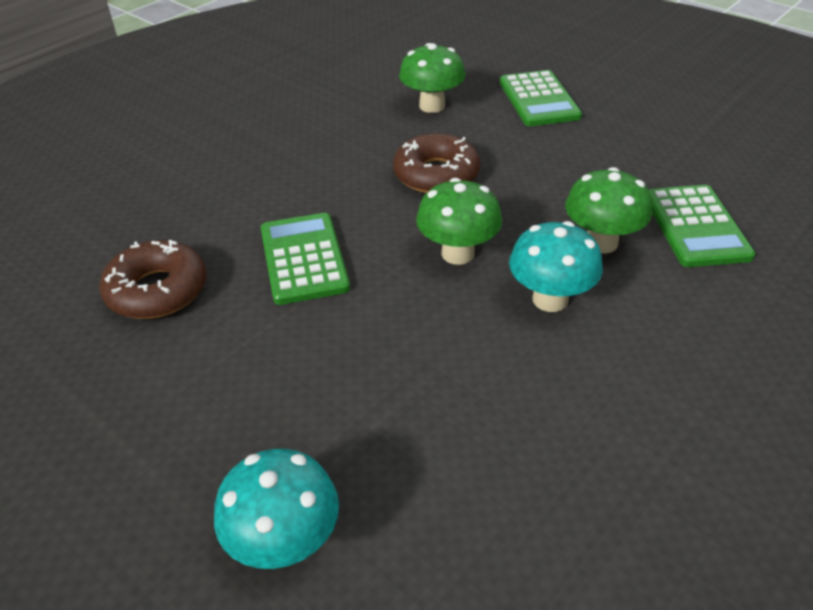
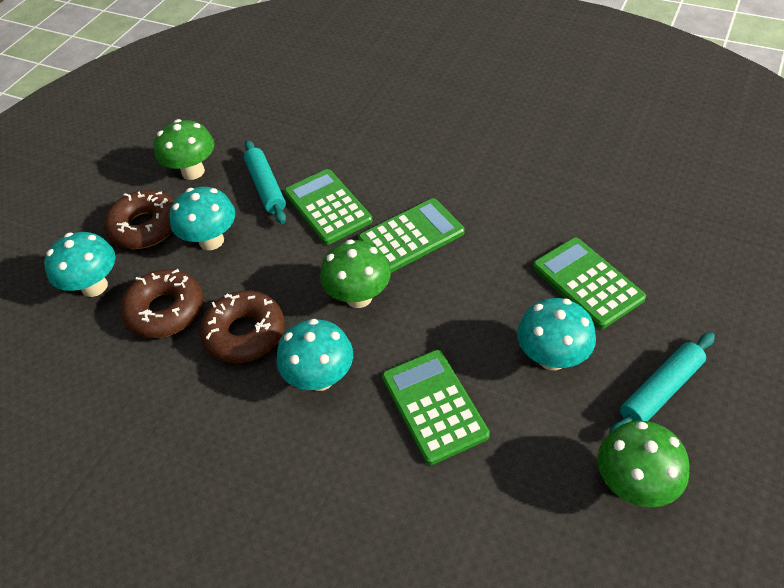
brown donut: [99,240,206,319] [393,133,480,193] = 2 -> [104,190,174,249] [120,269,203,338] [200,290,285,363] = 3
green calculator: [261,213,350,305] [500,70,582,126] [648,185,756,267] = 3 -> [284,169,373,245] [358,198,465,273] [382,350,490,465] [533,237,646,329] = 4
turquoise mushroom: [214,449,339,569] [509,221,603,312] = 2 -> [44,232,116,297] [169,187,235,250] [277,319,353,391] [517,298,596,370] = 4
turquoise rolling pin: none = 0 -> [244,140,286,224] [609,332,715,434] = 2

